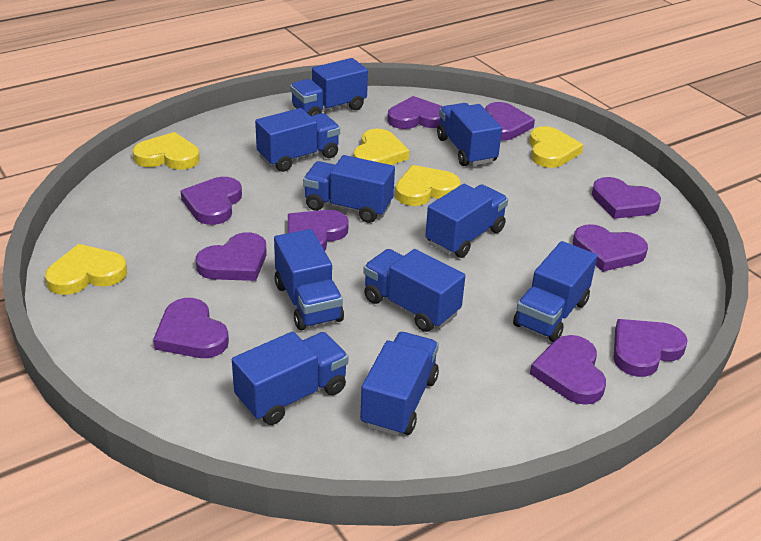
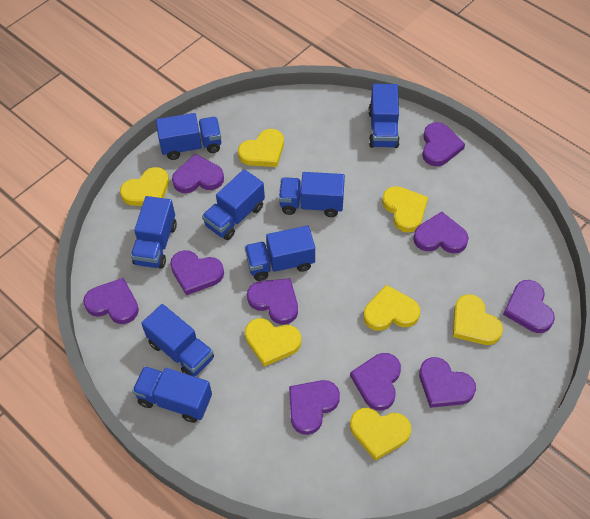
blue truck: [232,331,348,425] [255,108,340,172] [274,229,344,330] [290,58,368,116] [303,155,395,223] [360,332,439,436] [363,249,465,332] [425,184,508,258] [437,103,502,166] [513,241,597,342] = 10 -> [131,196,177,269] [132,366,212,423] [141,304,214,376] [156,113,221,160] [202,169,265,240] [245,226,315,281] [279,172,345,217] [368,84,400,148] = 8
yellow heart: [45,244,127,295] [133,132,200,170] [354,129,409,165] [395,165,460,206] [529,126,583,168] = 5 -> [120,167,169,206] [238,129,284,167] [245,318,301,367] [350,408,411,461] [363,285,420,331] [382,186,428,233] [453,294,503,345] = 7

